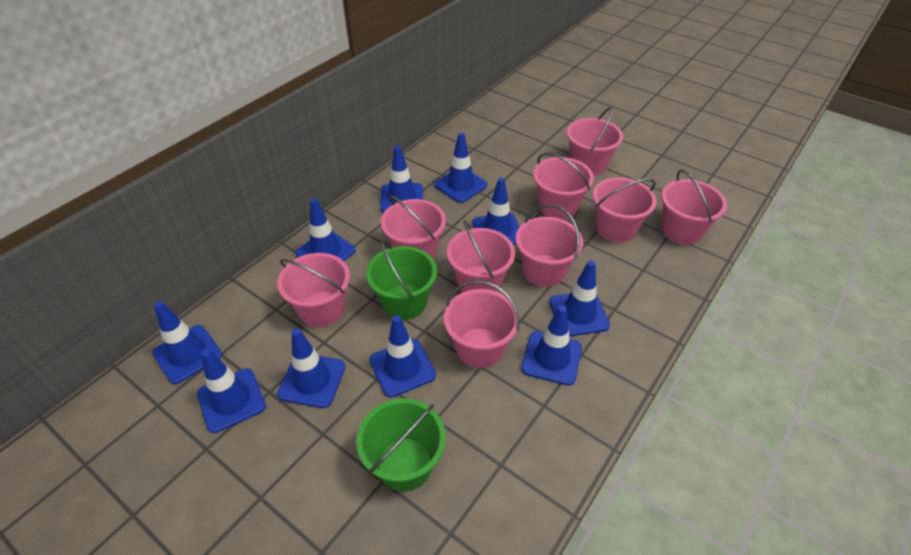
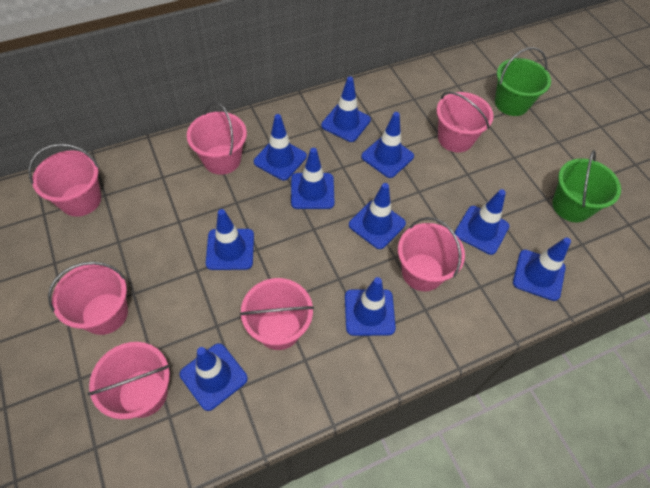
pink bucket: [277,253,350,327] [381,195,446,259] [444,280,520,368] [447,220,515,293] [516,204,583,287] [533,153,594,219] [567,107,623,176] [593,177,657,243] [661,170,727,245] = 9 -> [29,144,101,217] [48,262,128,335] [87,342,170,419] [187,102,247,175] [240,278,314,350] [398,217,465,291] [437,91,494,152] = 7

